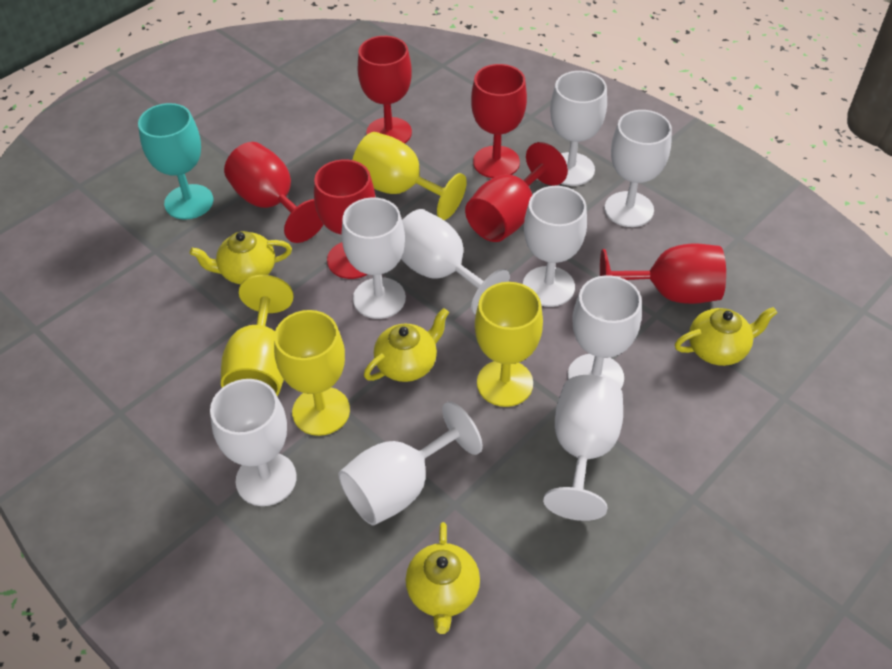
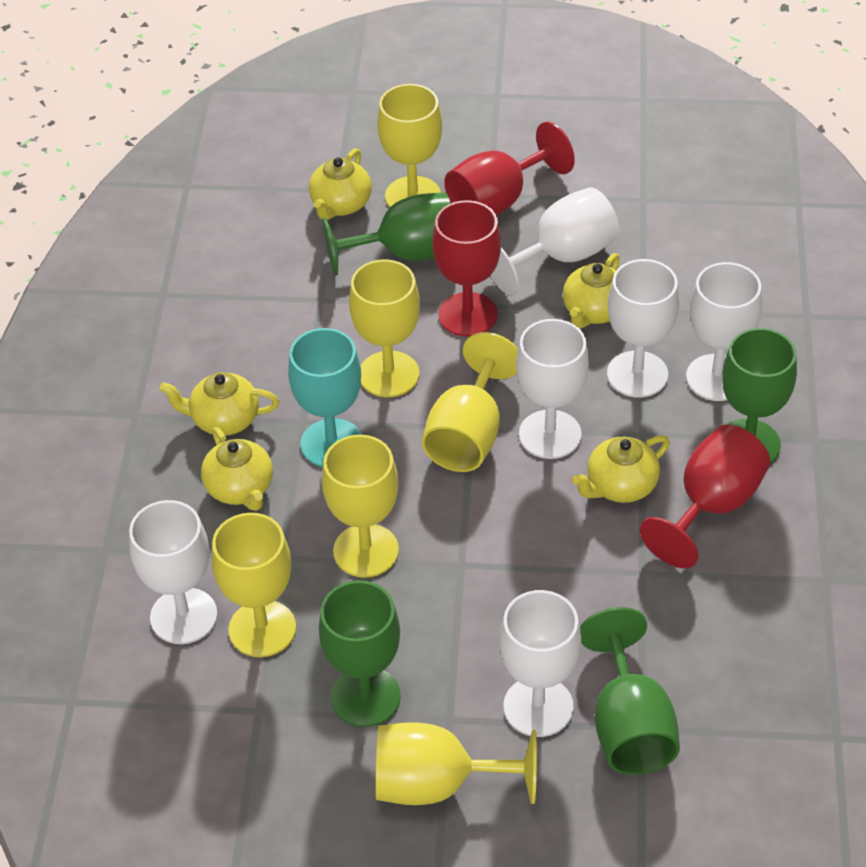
green goblet: none = 0 -> [319,580,401,727] [322,192,451,276] [580,607,680,775] [722,328,797,463] = 4
red goblet: [224,142,324,243] [314,159,375,279] [358,36,412,144] [465,142,568,242] [471,64,527,178] [600,244,726,304] = 6 -> [432,200,501,337] [444,121,575,215] [640,425,770,568] = 3
white goblet: [210,379,297,506] [338,401,483,525] [341,197,406,319] [401,209,510,315] [523,186,587,307] [543,375,623,521] [550,71,607,186] [568,275,642,389] [605,110,672,227] = 9 -> [129,500,218,644] [490,187,619,295] [499,590,581,737] [516,319,589,459] [607,259,679,398] [686,262,762,401] = 6
yellow goblet: [221,275,294,396] [274,310,350,436] [353,132,467,220] [475,282,543,407] = 4 -> [212,513,296,657] [322,435,399,578] [349,259,420,397] [376,722,537,805] [377,84,442,207] [422,332,518,472] = 6
yellow teapot: [190,231,292,284] [364,308,449,382] [406,522,480,634] [675,307,777,366] = 4 -> [159,372,279,436] [201,427,273,511] [309,148,372,220] [563,253,620,329] [572,435,670,503] = 5

